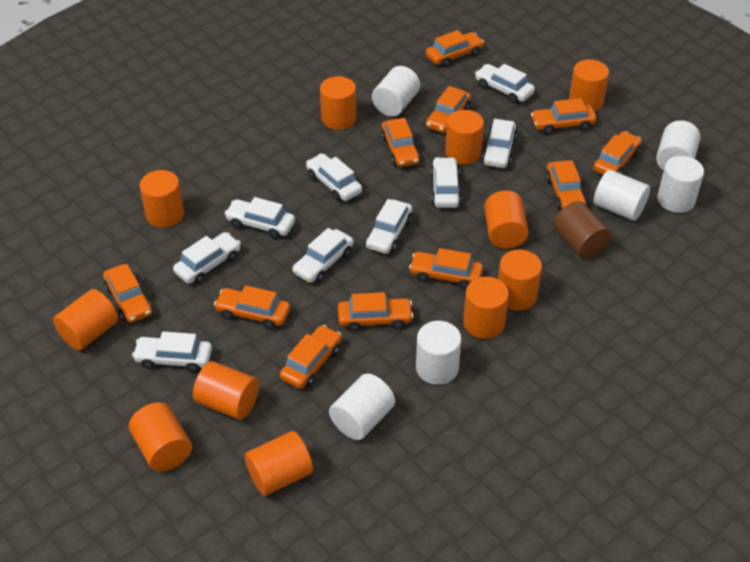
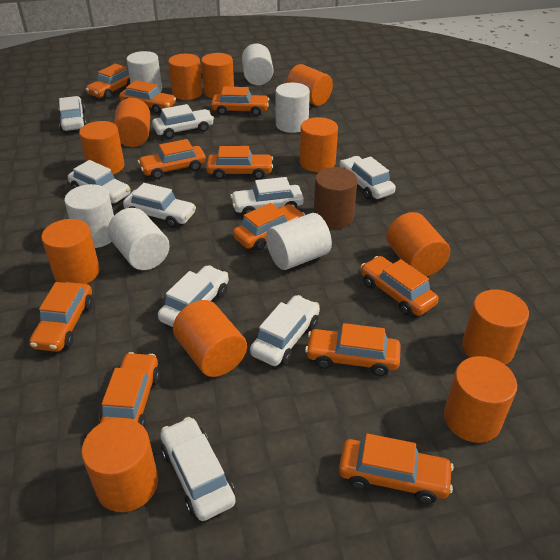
orange cylinder: [53,289,118,351] [129,402,192,472] [140,170,184,228] [193,361,259,420] [245,431,313,496] [320,76,356,130] [445,110,484,165] [463,277,509,339] [484,191,529,249] [498,250,542,311] [569,60,609,111] = 11 -> [41,219,100,284] [79,121,125,175] [81,418,158,512] [114,98,151,147] [168,54,203,100] [173,300,247,377] [201,53,234,99] [286,64,333,106] [300,117,338,172] [386,212,450,276] [444,356,517,443] [462,290,529,365] = 12

